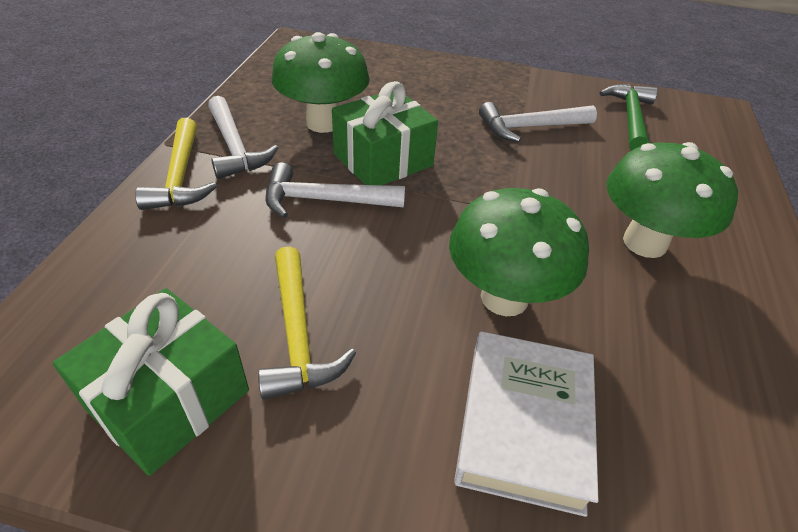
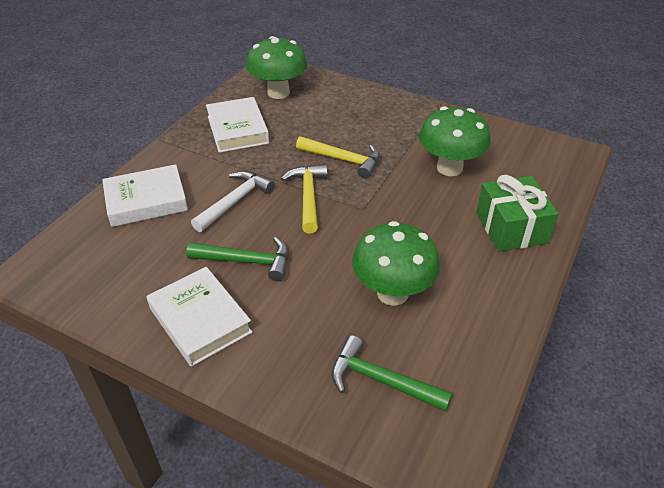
green gift: [53,288,249,476] [332,81,438,185] = 2 -> [476,175,559,252] = 1
green hammer: [600,84,658,150] = 1 -> [186,237,289,281] [332,335,452,412] = 2
white book: [454,331,598,517] = 1 -> [102,164,188,227] [147,267,252,367] [206,97,269,153] = 3
white hammer: [208,96,278,179] [266,162,405,218] [479,102,597,142] = 3 -> [191,171,275,232] = 1

